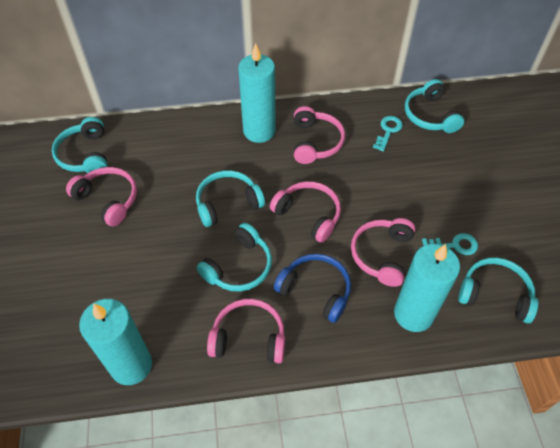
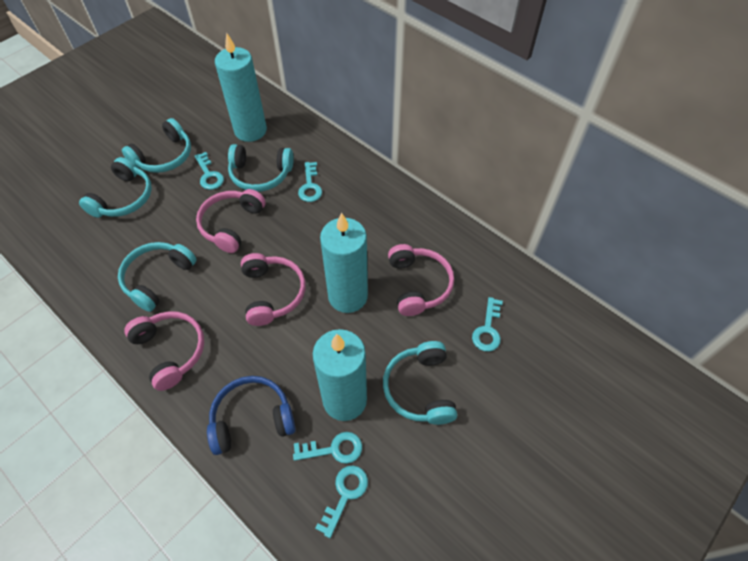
pink headphones: [66,167,137,226] [207,299,285,363] [270,181,341,243] [294,106,345,164] [351,218,416,287] = 5 -> [124,311,204,391] [196,189,266,253] [241,253,306,326] [388,244,454,316] = 4
turquoise key: [373,116,403,152] [422,233,478,255] = 2 -> [195,152,224,190] [293,432,362,464] [298,162,322,202] [315,465,368,538] [472,297,503,351] = 5

